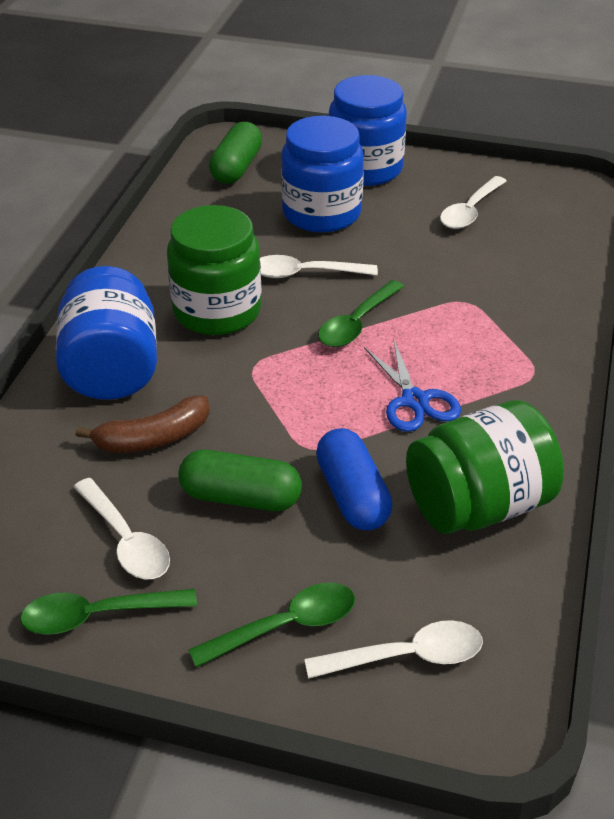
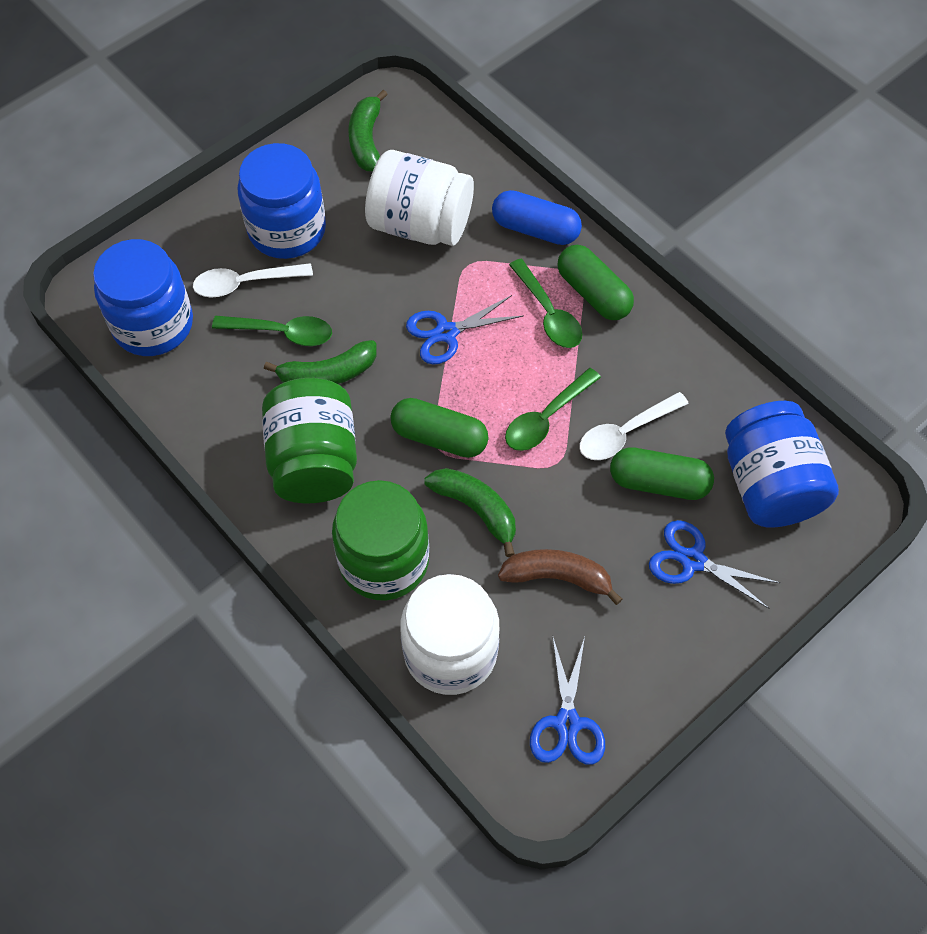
blue scissors: [364,341,461,432] = 1 -> [406,295,524,365] [530,635,605,765] [649,520,780,609] = 3
green banana: none = 0 -> [264,340,377,384] [348,90,388,171] [424,468,516,557] = 3
green capsule: [178,450,302,511] [209,122,262,184] = 2 -> [391,398,488,458] [558,245,634,320] [610,447,714,500] = 3
white jar: none = 0 -> [365,150,474,246] [400,574,500,695] = 2
white spoon: [74,478,170,579] [260,255,378,278] [304,620,483,679] [440,176,507,229] = 4 -> [193,263,313,298] [579,392,689,460] = 2

